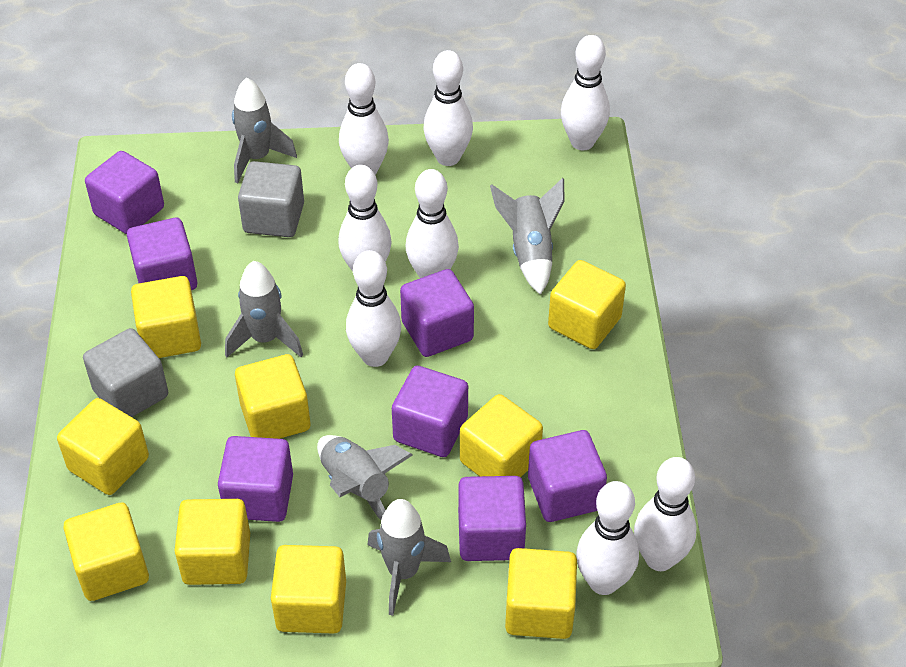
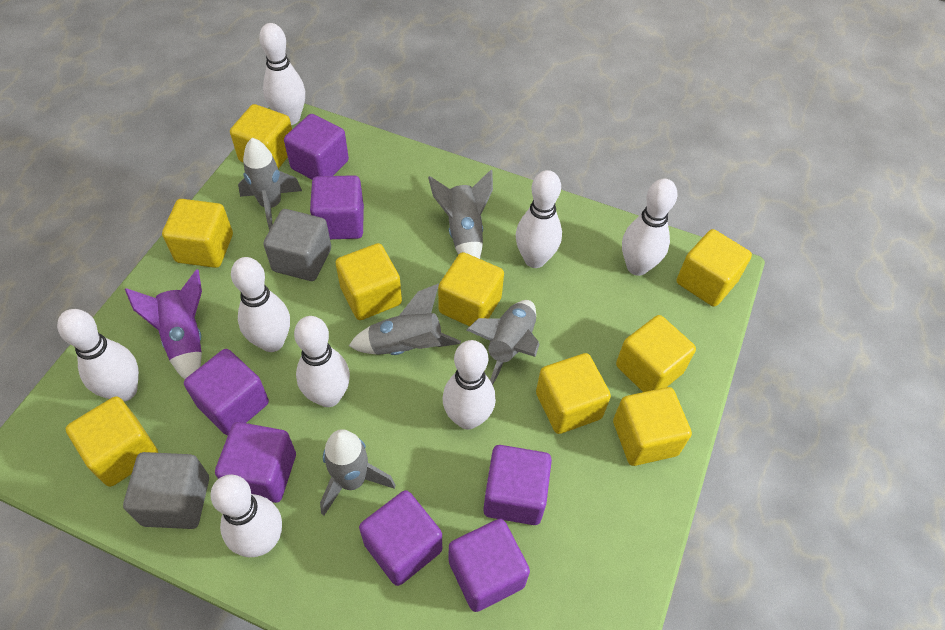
purple rocket: none = 0 -> [125,269,202,380] = 1

